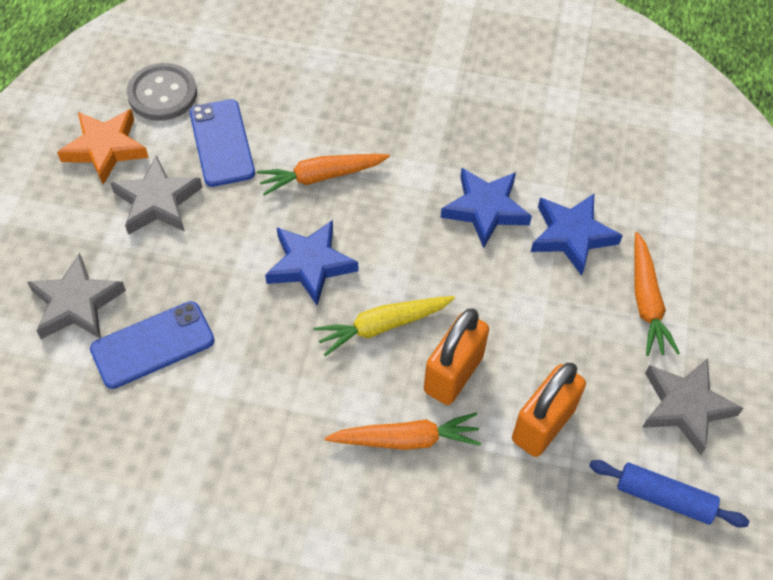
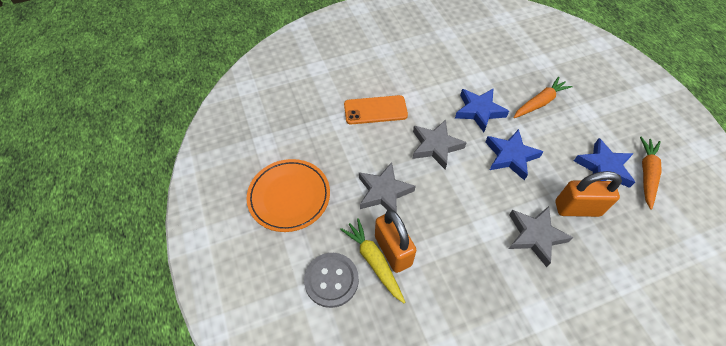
blue phone: [90,301,215,389] [190,99,255,187] = 2 -> none = 0
blue rolling pin: [589,460,749,527] = 1 -> none = 0
orange carrot: [257,154,390,196] [325,413,481,450] [634,232,680,356] = 3 -> [513,77,573,118] [640,136,662,210] = 2
orange phone: none = 0 -> [344,95,408,124] = 1
orange plate: none = 0 -> [247,159,330,232] = 1
orange star: [57,109,149,185] = 1 -> none = 0

